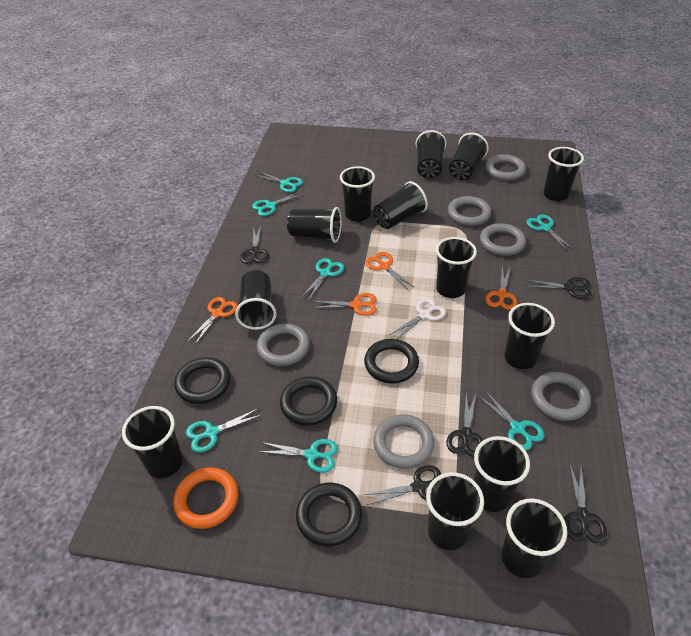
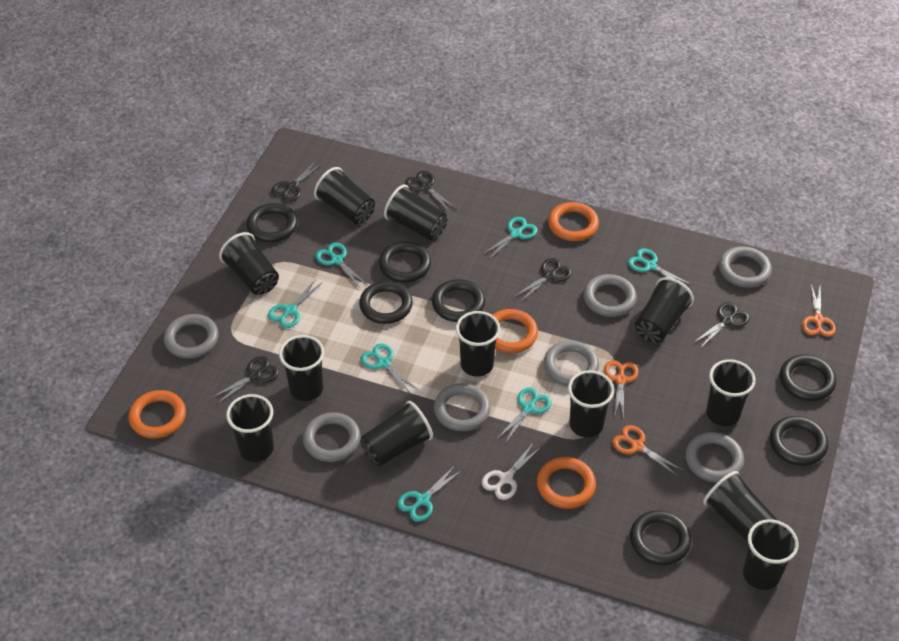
black cup: [122,406,183,478] [235,270,277,330] [287,207,342,243] [340,166,375,222] [374,181,428,229] [416,130,446,178] [426,472,484,550] [436,237,477,298] [449,133,489,180] [474,436,530,512] [501,498,567,578] [504,303,555,369] [543,147,584,201] = 13 -> [219,232,279,295] [226,394,274,462] [279,335,324,401] [314,167,375,224] [360,401,433,466] [384,184,447,240] [456,311,500,377] [568,370,614,438] [635,277,694,342] [703,471,777,542] [706,359,756,426] [743,519,799,590] = 12
black ring: [175,357,231,404] [280,376,337,426] [296,483,362,546] [364,339,419,384] = 4 -> [247,203,298,242] [359,281,413,324] [379,241,431,283] [432,279,485,322] [630,510,691,565] [770,416,828,466] [780,355,836,401] = 7
grey ring: [257,324,310,366] [373,414,434,469] [448,196,491,226] [480,223,526,256] [485,154,526,181] [531,372,591,421] = 6 -> [164,314,218,359] [303,412,361,462] [434,383,491,431] [544,341,599,386] [583,274,637,317] [685,432,744,483] [719,246,772,288] = 7
orange ring: [173,467,238,529] = 1 -> [128,390,186,439] [493,309,538,353] [537,457,596,509] [548,202,599,241] = 4
orange scissors: [187,297,238,345] [313,293,377,316] [365,252,415,291] [486,266,517,310] = 4 -> [604,360,639,420] [612,425,682,476] [802,284,836,337] = 3

